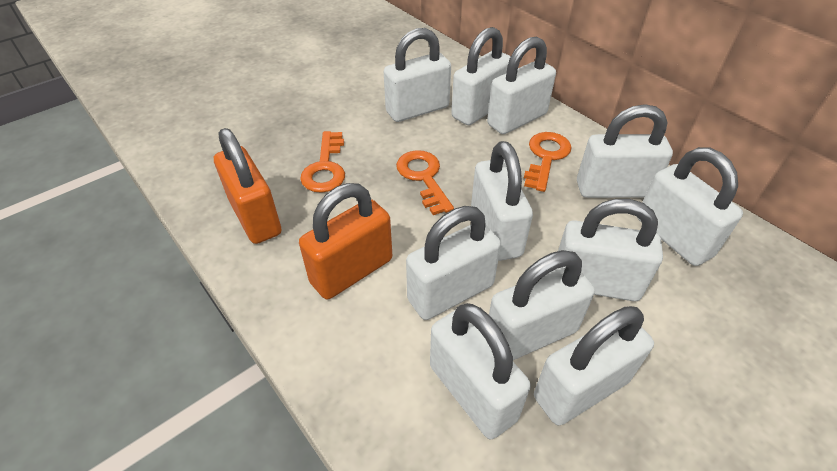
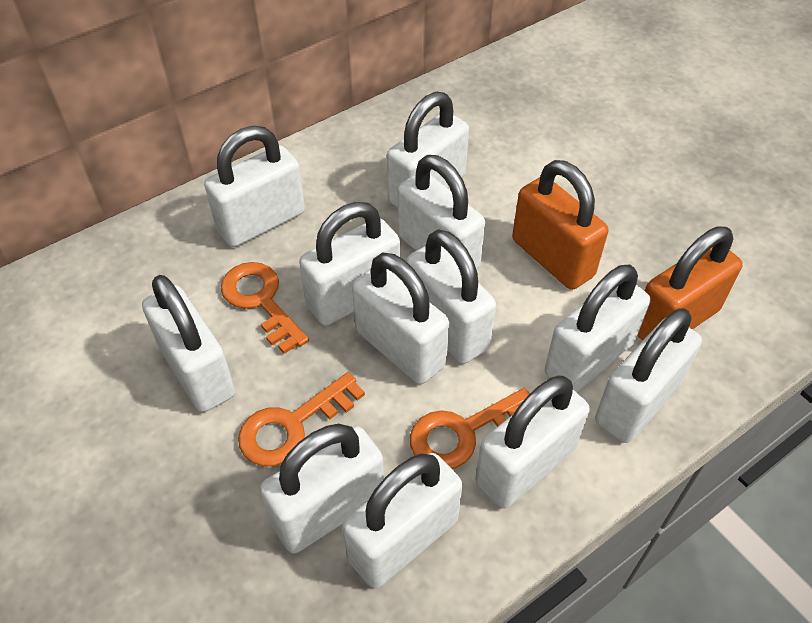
white padlock: [384,28,451,122] [406,206,501,320] [430,303,531,439] [451,27,511,125] [471,141,533,261] [487,36,556,134] [489,250,595,360] [534,306,654,425] [555,199,663,301] [577,104,673,198] [637,147,743,266] = 11 -> [142,275,235,412] [204,126,305,247] [260,424,384,553] [299,202,400,326] [342,453,463,588] [352,253,449,384] [387,92,469,208] [398,155,485,270] [406,229,496,364] [475,375,590,508] [545,265,650,393] [595,308,702,443] = 12

